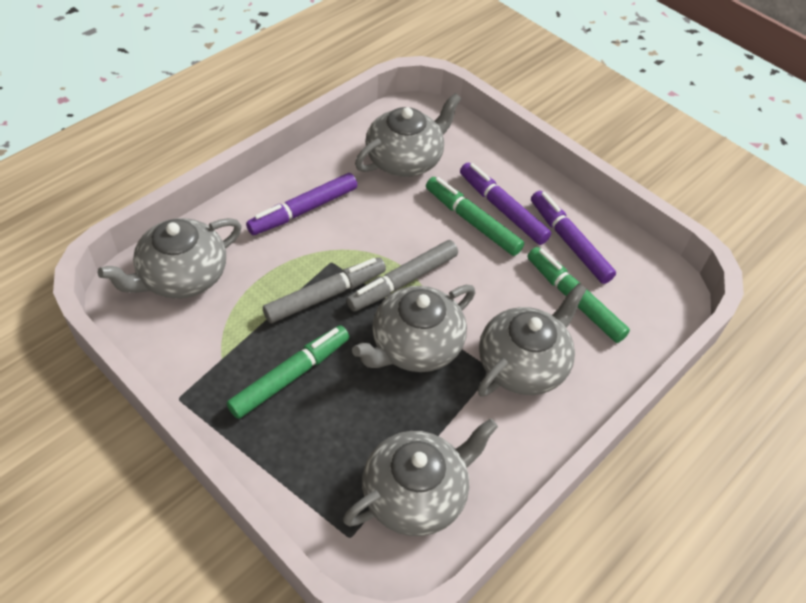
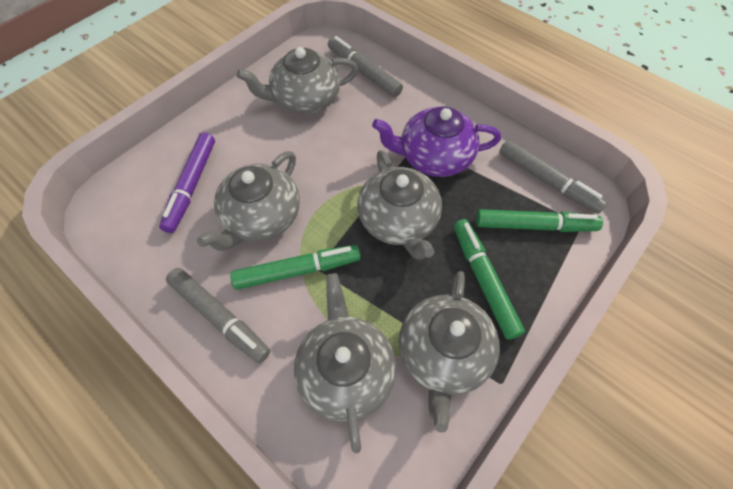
grey marker: [263,257,386,323] [346,240,458,311] = 2 -> [166,268,270,363] [328,36,403,97] [499,139,608,214] = 3
purple marker: [246,173,357,235] [460,163,551,245] [531,191,616,284] = 3 -> [159,132,215,233] = 1
purple teapot: none = 0 -> [372,106,501,177] = 1

